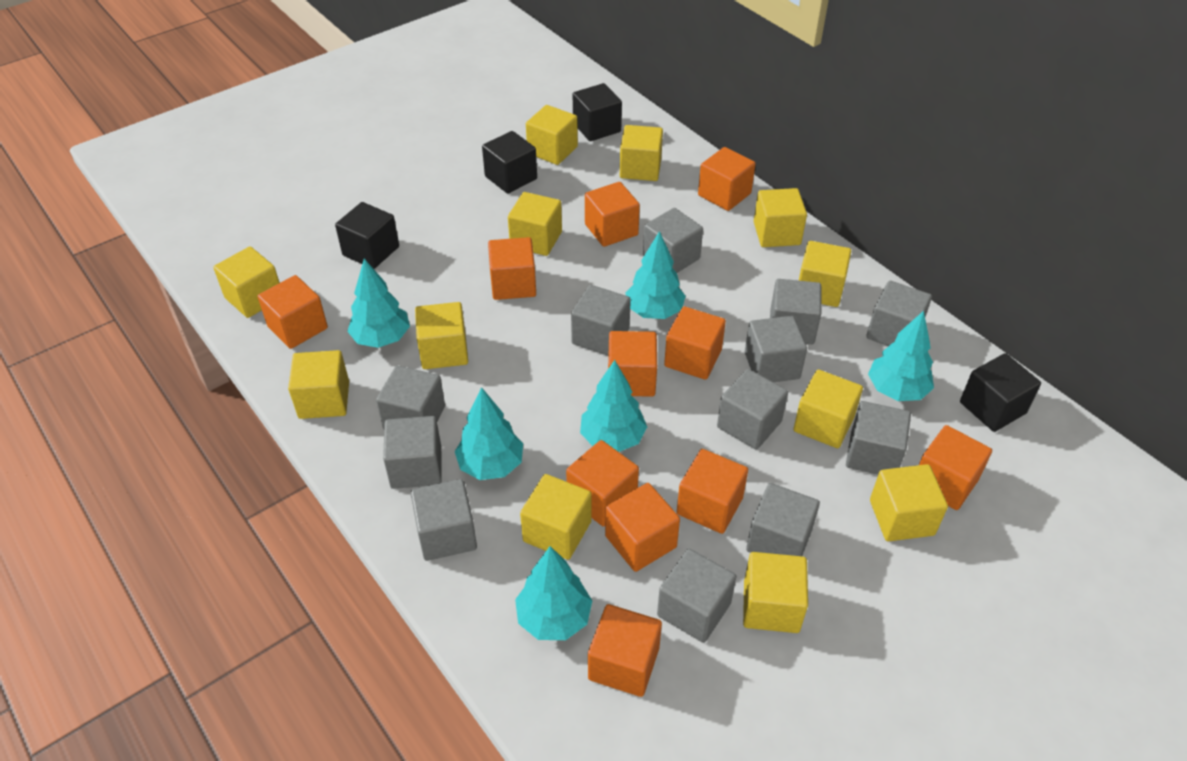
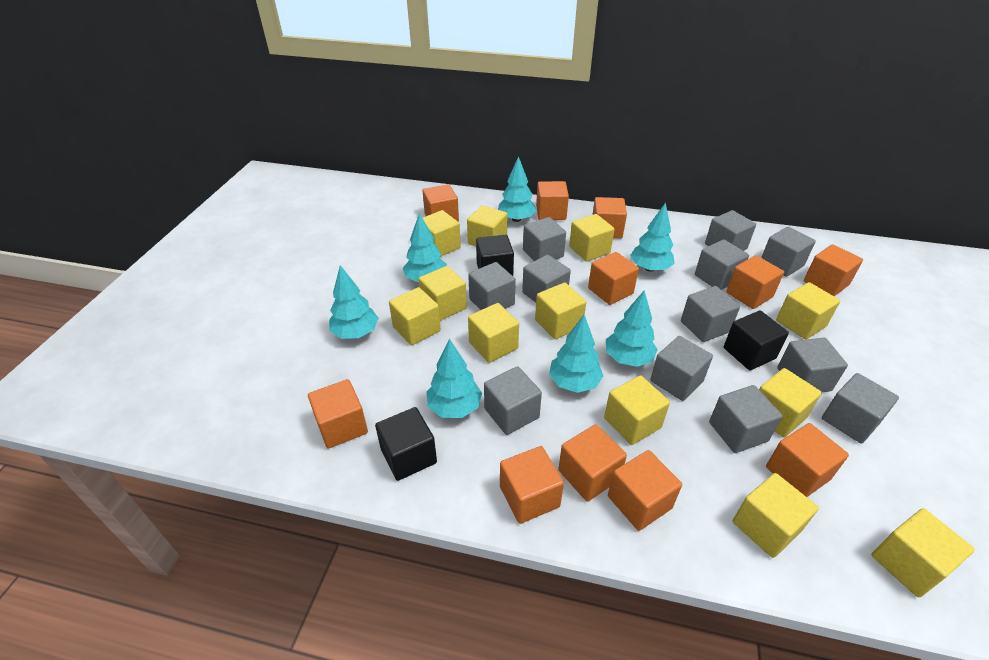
black cube: [335,202,399,269] [482,131,537,194] [573,83,622,141] [960,353,1041,432] = 4 -> [375,407,437,481] [476,235,514,276] [724,311,789,370] = 3
turquoise tree: [347,259,410,348] [455,387,523,480] [515,546,592,640] [580,360,647,452] [625,231,686,319] [868,311,934,401] = 6 -> [329,265,379,339] [403,213,447,282] [426,339,482,418] [498,156,536,222] [549,314,603,393] [606,290,658,367] [630,202,674,272] = 7

